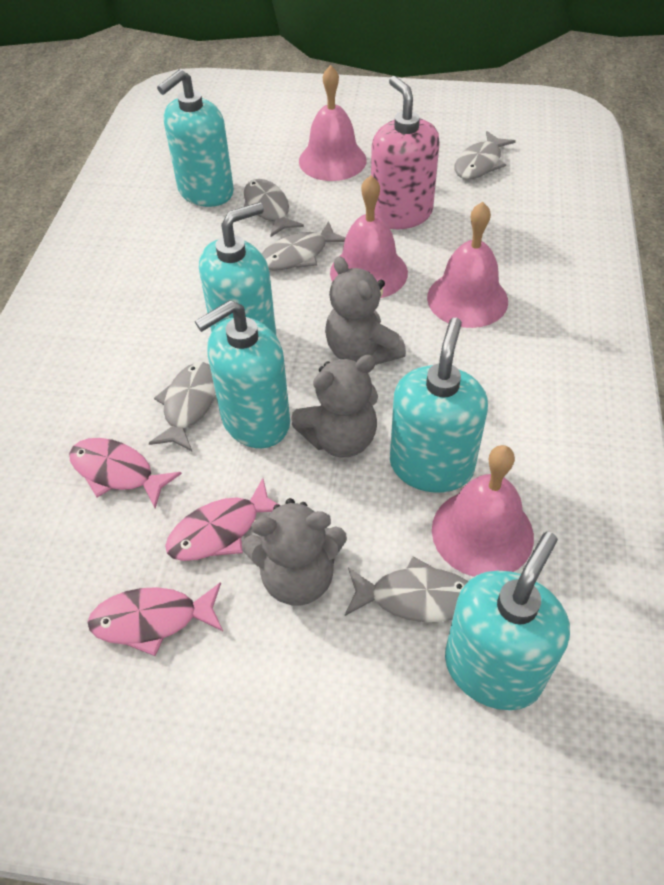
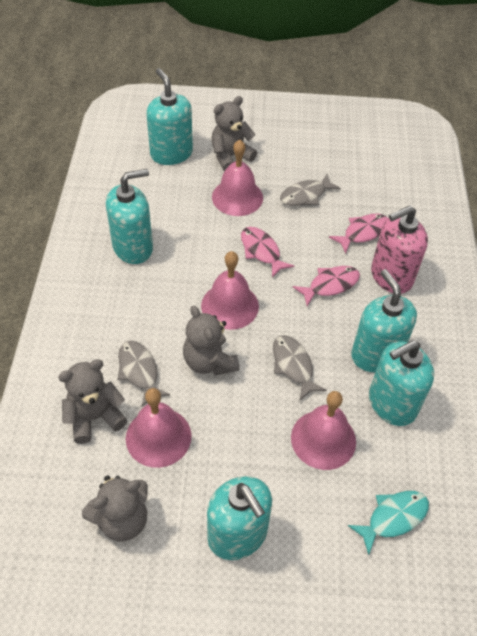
grey fish: [149,362,216,451] [244,179,304,237] [262,221,345,271] [345,557,468,622] [455,131,516,179] = 5 -> [118,341,170,407] [273,335,327,401] [280,174,341,206] = 3
grey teddy bear: [242,498,347,606] [291,355,378,457] [325,256,406,365] = 3 -> [58,359,127,444] [82,475,148,542] [183,306,240,375] [211,96,257,171] = 4
turquoise fish: none = 0 -> [348,491,429,555] = 1

